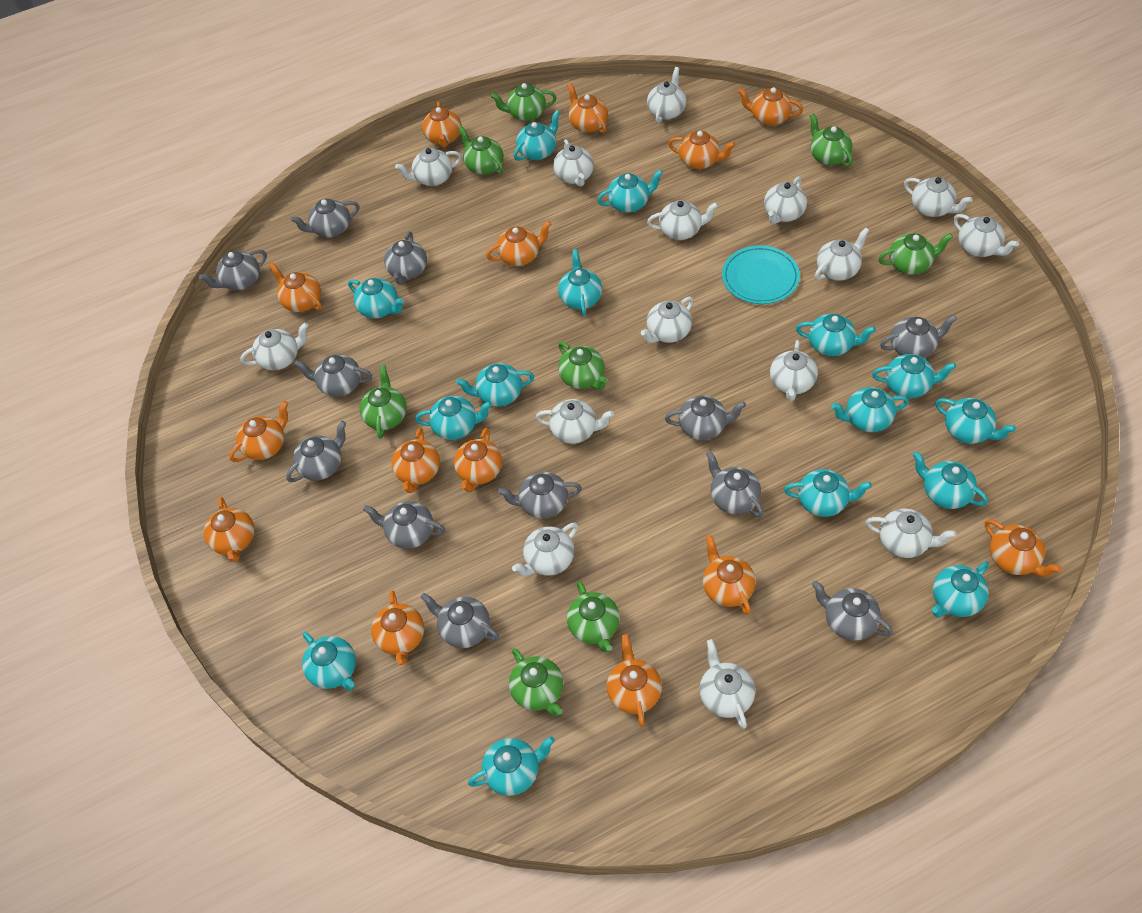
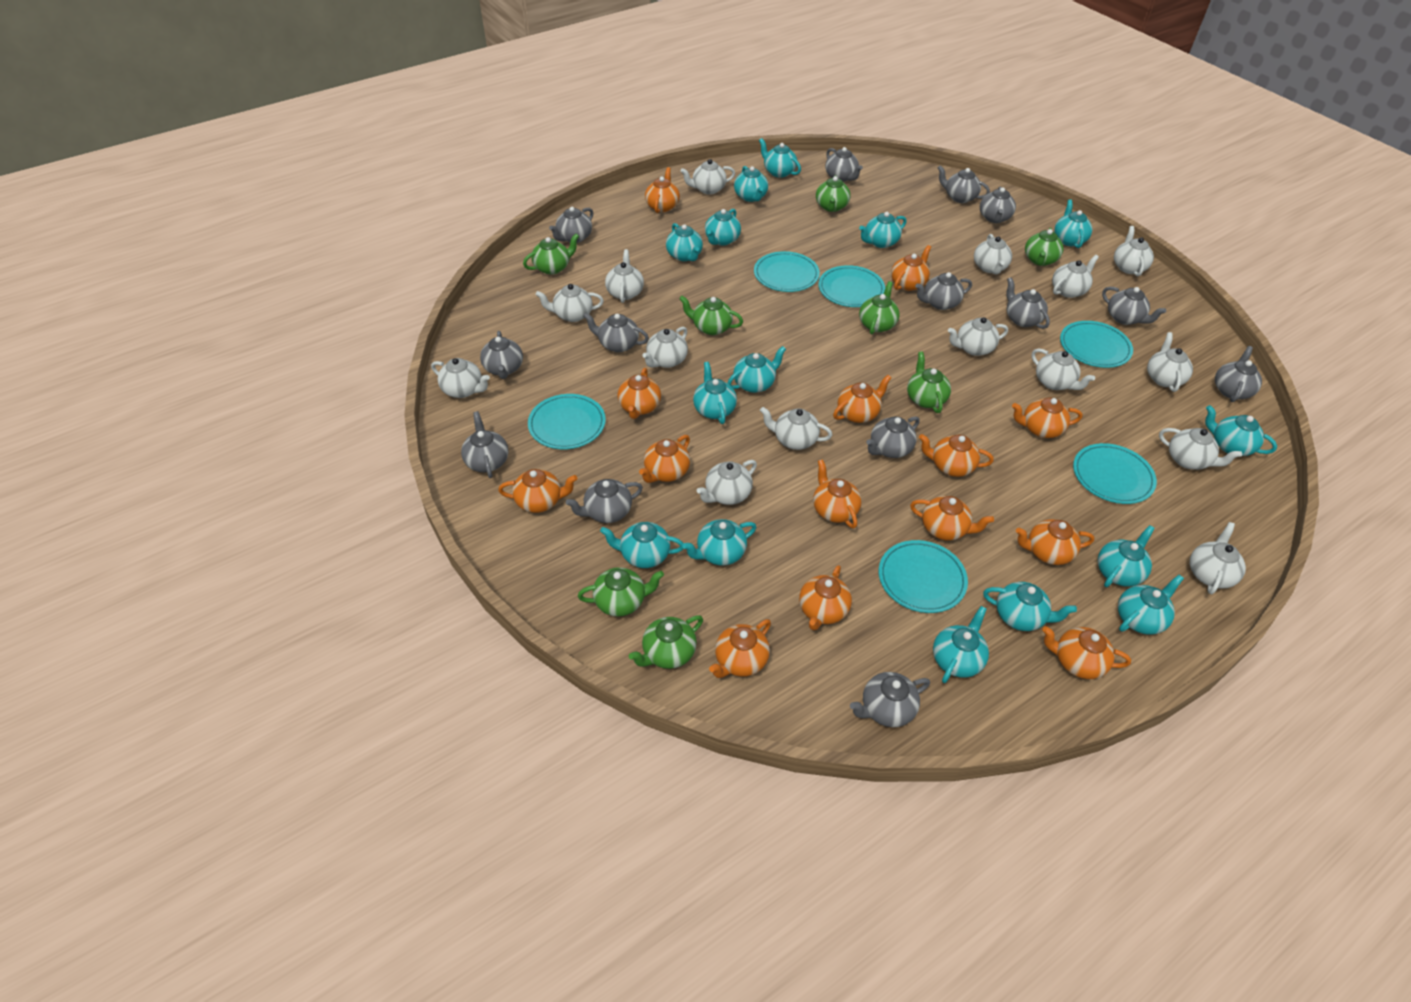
grey teapot: [199,250,267,290] [286,421,346,482] [291,199,360,237] [294,354,372,397] [363,501,445,549] [384,232,427,285] [421,593,499,648] [498,472,582,519] [665,395,746,440] [706,451,764,517] [812,580,893,641] [880,315,957,358] = 12 -> [461,411,508,478] [480,331,523,379] [549,207,593,243] [566,479,643,523] [583,313,649,352] [825,147,863,182] [850,672,930,727] [866,416,920,458] [915,272,972,310] [938,165,990,203] [980,187,1016,223] [1006,277,1050,329] [1102,287,1166,325] [1215,346,1262,402] = 14
turquoise plate: [722,245,800,304] = 1 -> [528,394,606,449] [754,251,820,292] [818,265,885,307] [879,540,968,613] [1060,321,1133,368] [1073,443,1157,504] = 6

